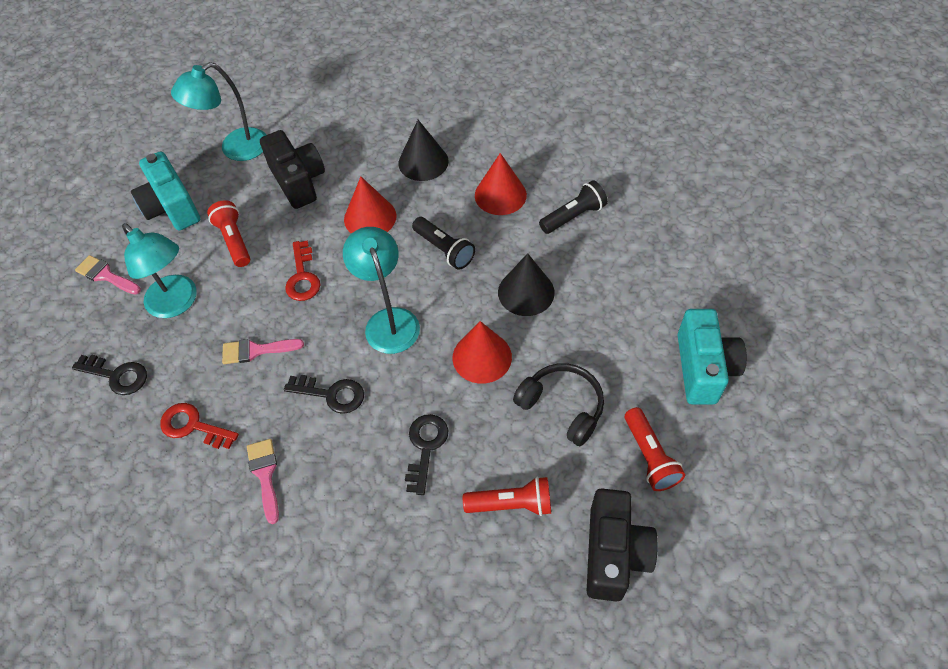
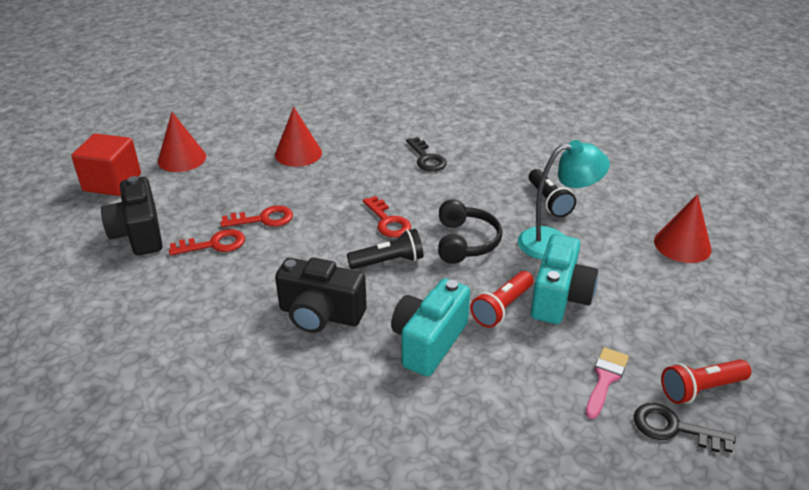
black cone: [398,120,449,181] [498,253,555,316] = 2 -> none = 0
black key: [72,354,147,395] [284,375,364,414] [405,414,449,495] = 3 -> [406,137,447,171] [634,403,736,453] = 2
pink brush: [75,255,141,295] [222,339,304,364] [247,439,279,524] = 3 -> [586,347,629,419] = 1
red cube: none = 0 -> [71,133,141,196] = 1
red flashlight: [207,200,250,267] [463,477,551,516] [625,407,685,491] = 3 -> [470,271,534,328] [661,359,751,404] = 2
red key: [160,403,239,449] [285,241,320,301] = 2 -> [169,229,245,255] [220,205,293,227] [363,196,411,238] = 3
turquoise lamp: [122,223,197,318] [171,62,266,161] [343,227,420,354] = 3 -> [518,140,610,260] = 1

